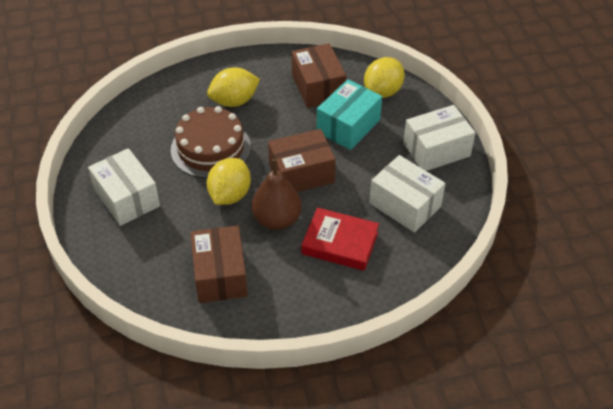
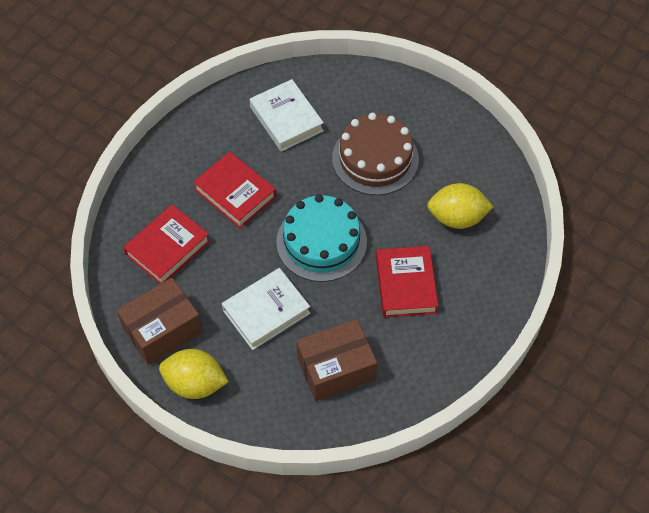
brown box: [190,226,248,303] [268,129,336,192] [292,43,346,108] = 3 -> [117,278,203,365] [296,319,377,401] = 2
brown pear: [252,159,302,230] = 1 -> none = 0
red book: [301,208,379,271] = 1 -> [123,204,210,284] [193,152,276,228] [376,246,438,317] = 3
turquoise box: [317,79,382,150] = 1 -> none = 0
turquoise cake: none = 0 -> [276,194,367,282] = 1
white book: none = 0 -> [222,268,310,350] [250,79,324,152] = 2
white box: [88,148,160,226] [369,155,446,232] [403,105,475,171] = 3 -> none = 0
yellow lemon: [207,67,260,107] [207,158,251,205] [364,57,405,98] = 3 -> [159,349,228,399] [427,183,493,229] = 2

